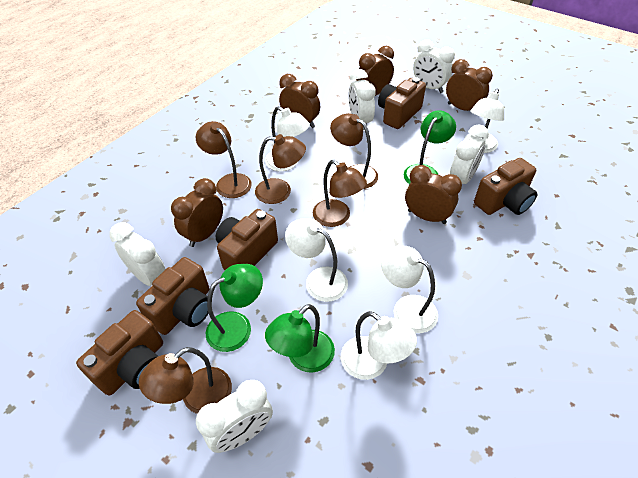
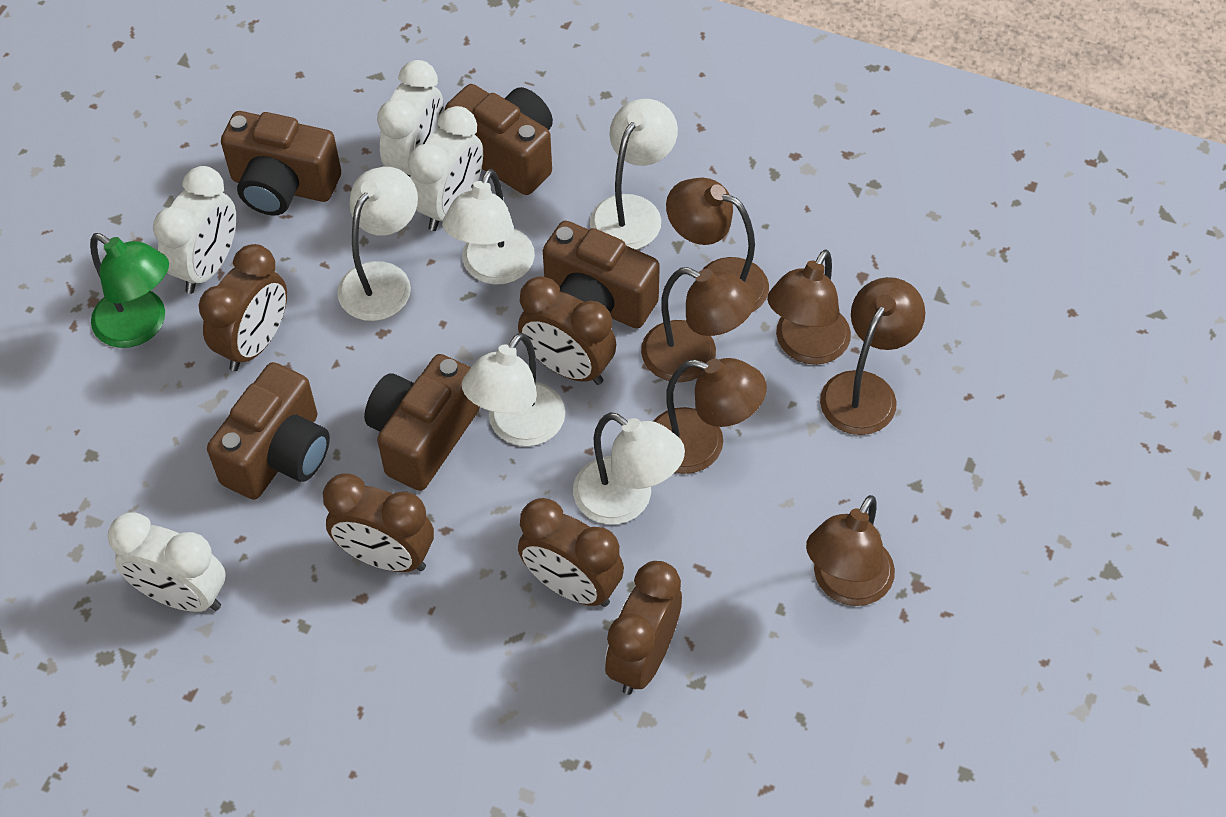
brown lamp: [139,347,232,414] [196,121,252,198] [255,134,306,204] [313,160,367,227] [330,113,378,189] = 5 -> [641,267,756,382] [653,358,767,474] [666,178,769,312] [767,250,851,365] [806,495,895,606] [820,277,925,435] = 6
green lamp: [206,264,263,352] [265,304,335,373] [404,110,456,184] = 3 -> [90,233,169,348] = 1
white clock: [109,222,166,286] [196,380,273,453] [349,69,376,130] [413,39,455,93] [450,124,489,184] = 5 -> [108,512,226,612] [153,166,236,294] [377,60,444,177] [408,106,483,231] = 4

